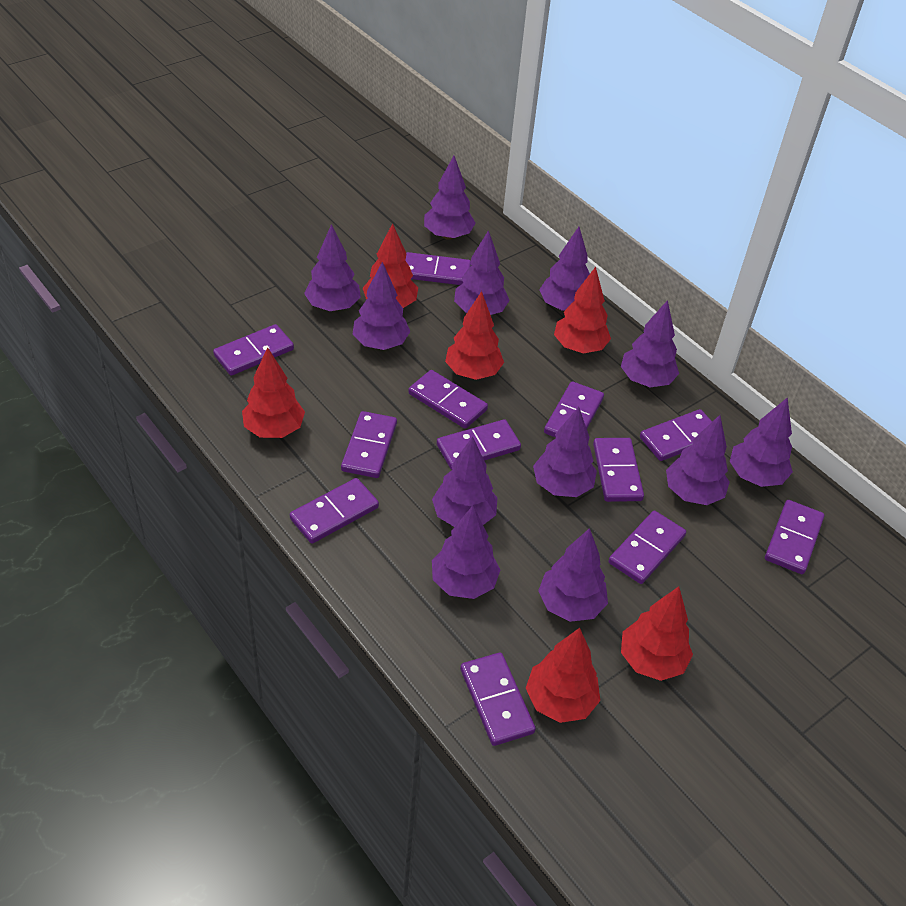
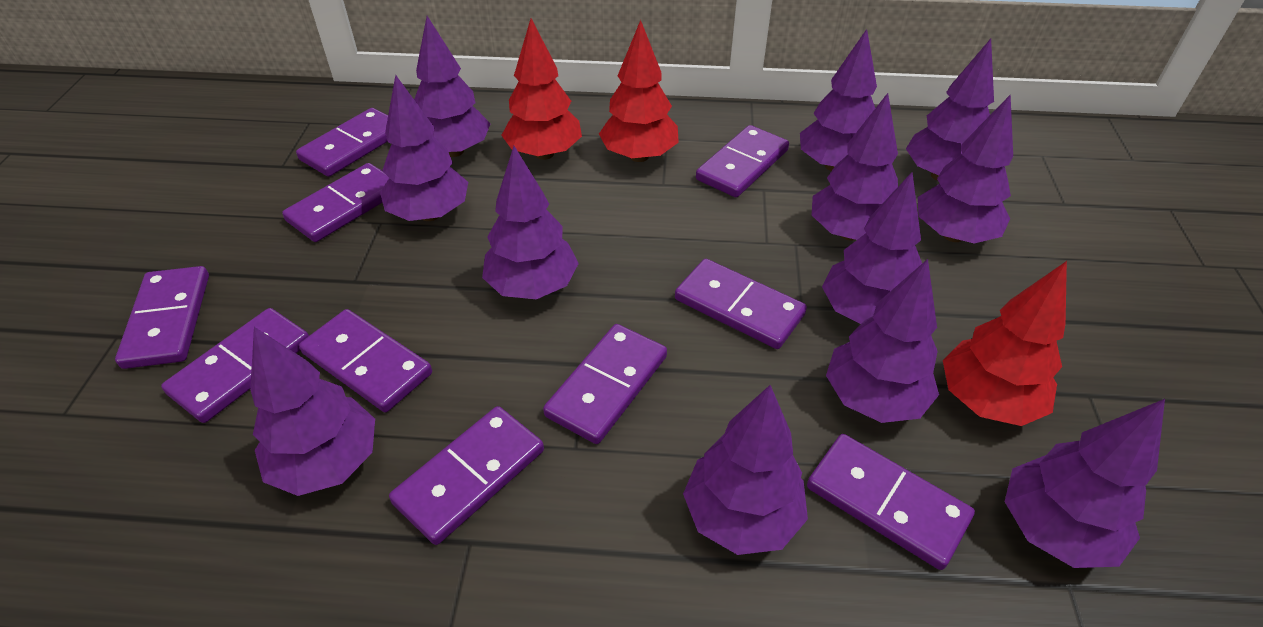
purple domino: [213,324,294,376] [290,478,379,544] [341,411,397,478] [405,252,471,285] [408,370,488,429] [437,419,521,470] [460,652,536,746] [544,382,604,438] [593,438,644,502] [609,511,686,584] [640,409,712,461] [765,500,824,574] = 12 -> [115,266,209,369] [161,308,309,423] [282,163,389,242] [296,108,388,177] [299,309,432,412] [389,406,544,545] [543,324,667,444] [675,259,807,349] [696,125,789,197] [807,434,975,570] = 10
red tree: [242,347,305,438] [363,223,418,308] [445,291,504,380] [526,628,600,723] [554,267,611,354] [621,586,693,681] = 6 -> [501,18,582,160] [599,20,679,162] [943,261,1067,426] = 3

